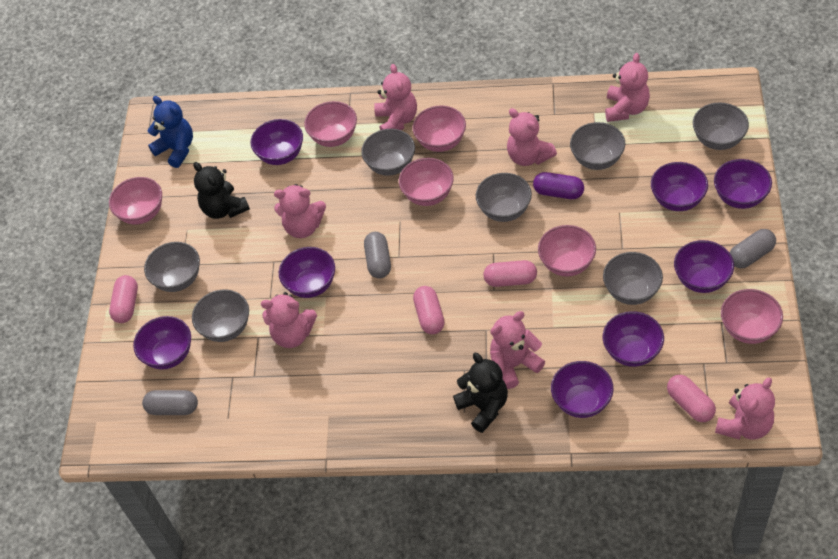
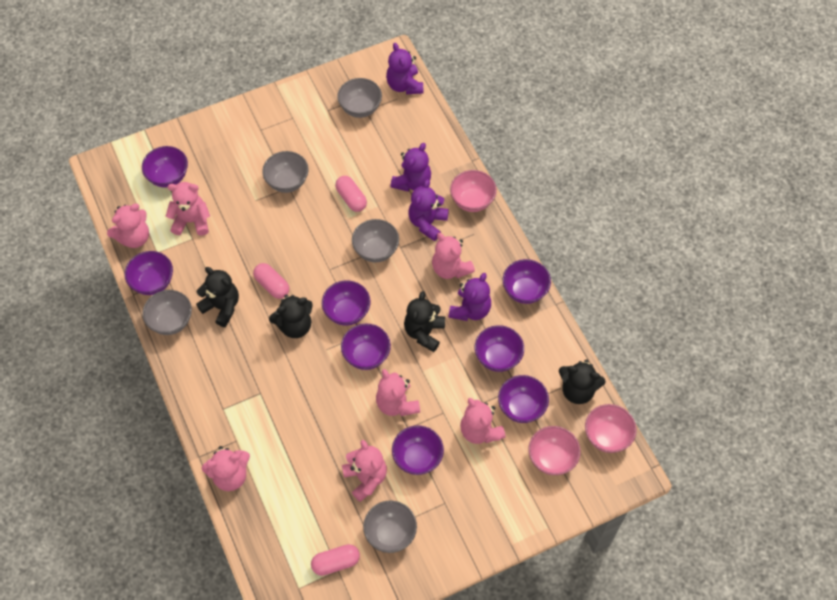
black teddy bear: [193,162,250,219] [453,353,508,433] = 2 -> [196,267,239,327] [269,295,313,338] [404,291,445,352] [559,359,606,404] = 4
blue teddy bear: [147,96,193,168] = 1 -> none = 0
grey bowl: [144,242,200,292] [192,290,249,342] [361,129,415,176] [476,173,532,222] [570,122,625,170] [603,252,663,305] [693,102,749,150] = 7 -> [142,290,192,335] [262,151,309,193] [337,78,382,118] [352,219,399,263] [363,500,417,553] = 5
grey capsule: [142,390,198,415] [364,232,391,279] [730,229,776,268] = 3 -> none = 0
pink bowl: [109,177,162,225] [304,101,357,147] [399,158,454,206] [413,105,466,152] [538,225,596,277] [721,289,783,344] = 6 -> [450,170,497,212] [528,426,581,475] [585,404,637,453] = 3
pink capsule: [109,275,138,323] [413,286,445,334] [483,260,537,287] [667,375,716,422] = 4 -> [253,263,289,299] [311,544,360,576] [335,176,367,212] = 3
purple capsule: [533,172,584,199] = 1 -> none = 0
purple teddy bear: none = 0 -> [386,43,423,94] [390,143,431,191] [408,179,449,241] [449,273,491,321] = 4

